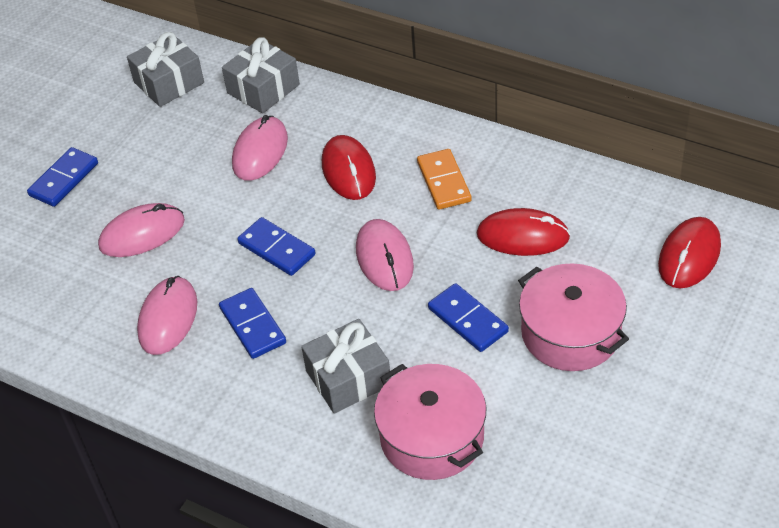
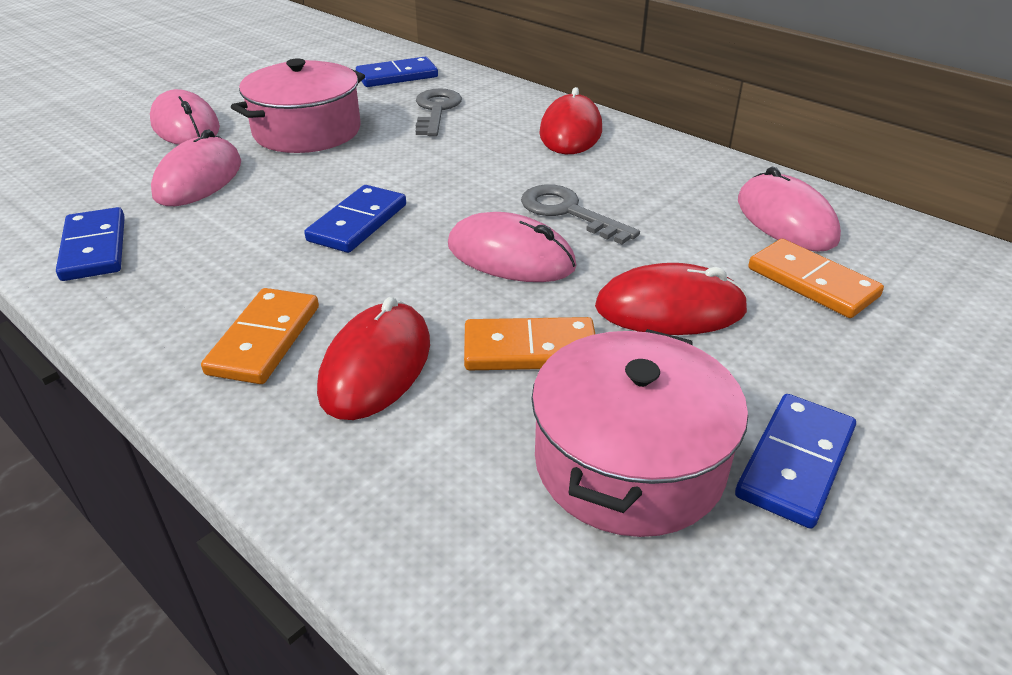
grey gift: [127,32,204,107] [222,37,300,114] [301,319,391,414] = 3 -> none = 0
grey key: none = 0 -> [416,88,462,136] [521,184,640,245] = 2
orange domino: [417,149,472,210] = 1 -> [201,288,319,384] [464,317,595,370] [748,239,884,318] = 3

